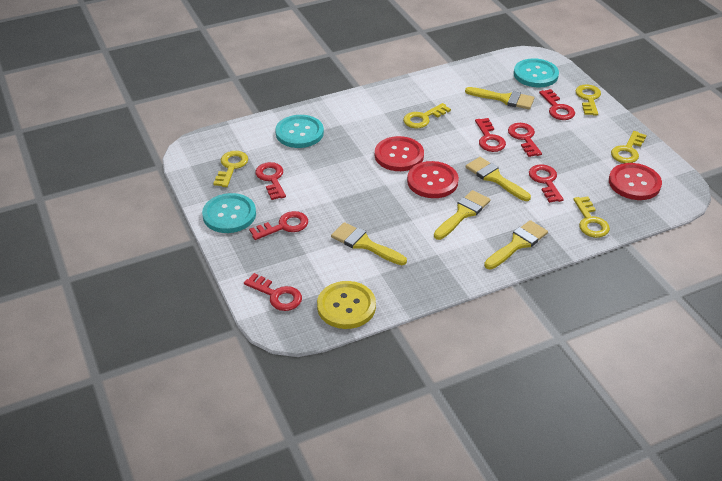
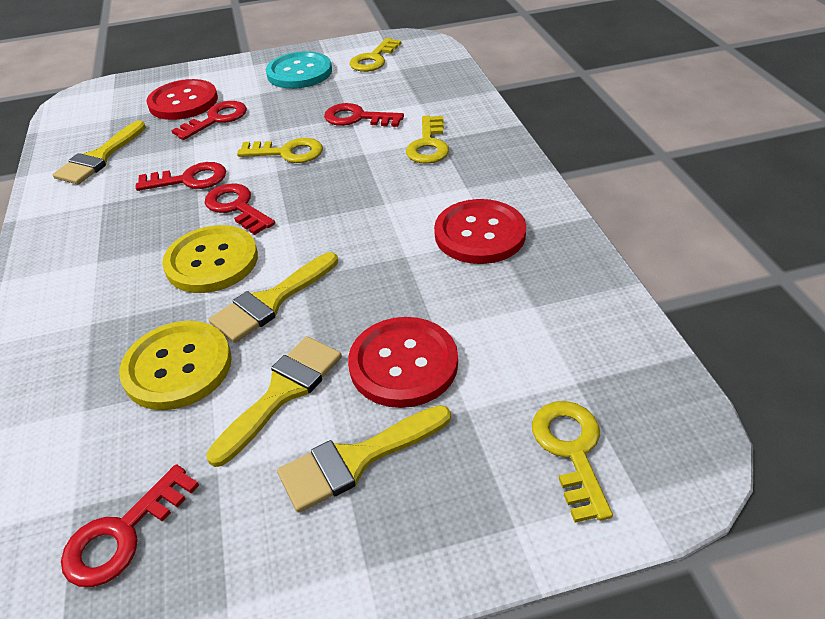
red key: [244,273,302,311] [249,211,308,240] [255,162,286,200] [475,118,506,152] [508,123,542,157] [529,164,564,203] [539,89,575,120] = 7 -> [61,464,199,587] [136,162,226,191] [171,101,247,140] [205,184,275,235] [324,103,404,127] = 5
turquoise button: [202,193,256,233] [275,115,324,148] [514,58,559,88] = 3 -> [266,51,332,89] = 1
yellow brush: [331,222,407,265] [434,190,491,240] [465,87,534,109] [466,157,531,201] [484,220,548,269] = 5 -> [53,120,146,184] [206,336,342,467] [209,252,338,343] [277,405,451,513] = 4
yellow button: [317,281,376,329] = 1 -> [119,321,232,410] [162,225,258,293] = 2
yellow key: [213,151,248,187] [403,103,451,128] [573,196,610,238] [576,84,601,116] [611,131,647,163] = 5 -> [237,138,323,163] [350,38,402,72] [406,116,449,164] [532,401,613,523] = 4

